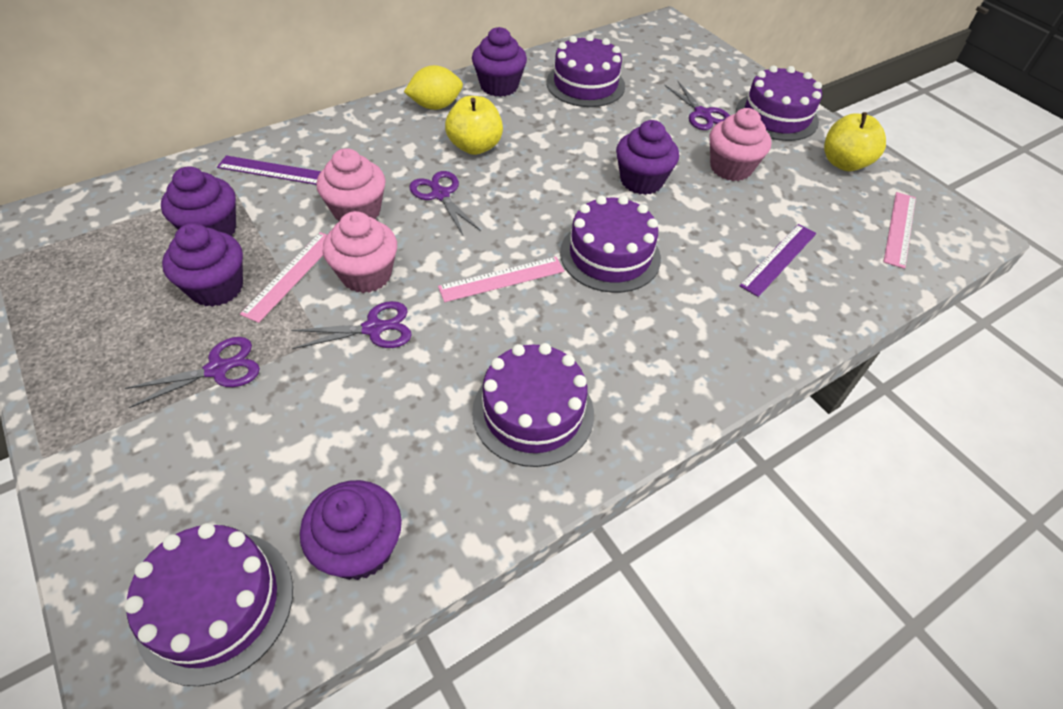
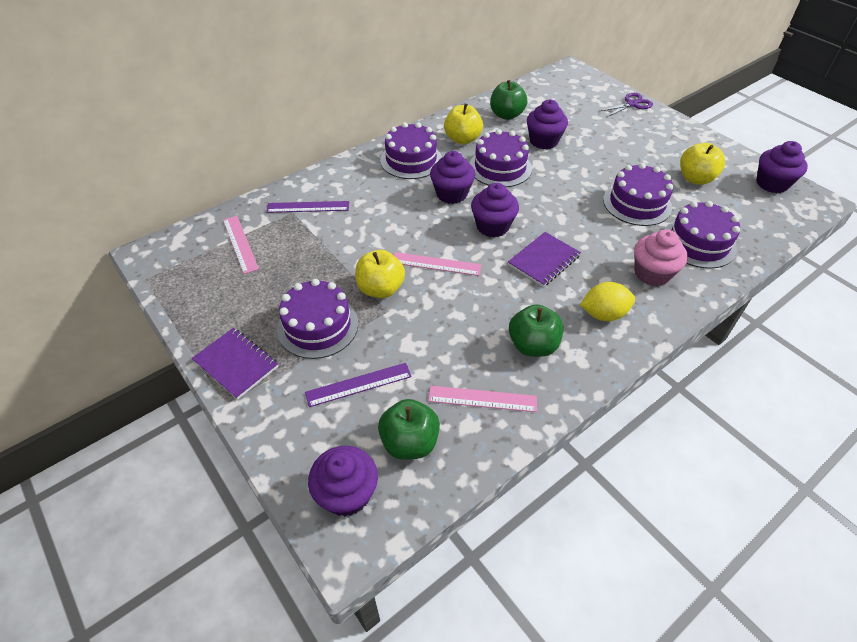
green apple: none = 0 -> [378,399,440,460] [490,80,527,120] [509,304,563,357] = 3
pink cupcake: [317,148,386,221] [322,211,397,293] [710,108,771,181] = 3 -> [634,229,688,286] = 1
purple notebook: none = 0 -> [192,328,278,400] [508,232,581,287] = 2
purple scissors: [125,337,260,408] [291,301,412,349] [409,171,481,235] [664,81,730,130] = 4 -> [600,93,653,117] = 1
yellow apple: [445,96,503,155] [824,112,886,171] = 2 -> [355,250,405,298] [444,104,483,144] [680,143,725,185] = 3

